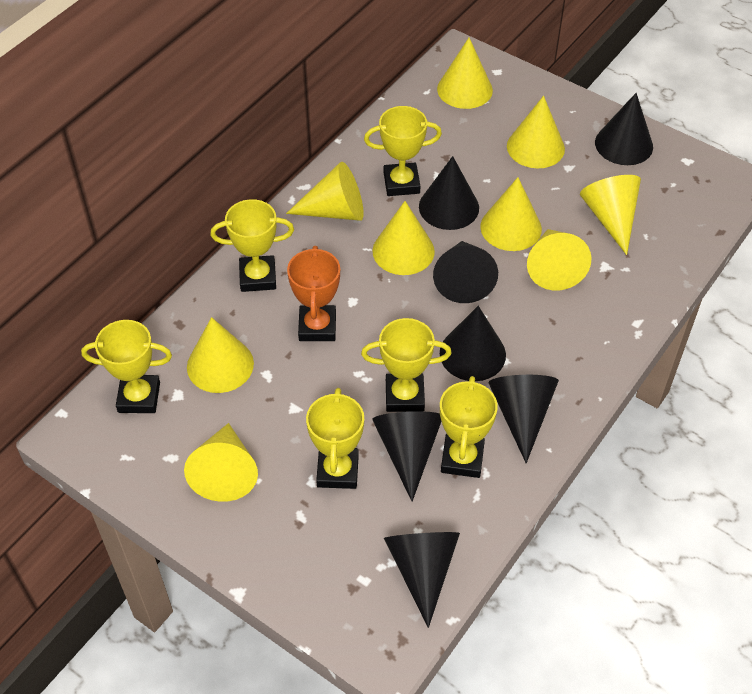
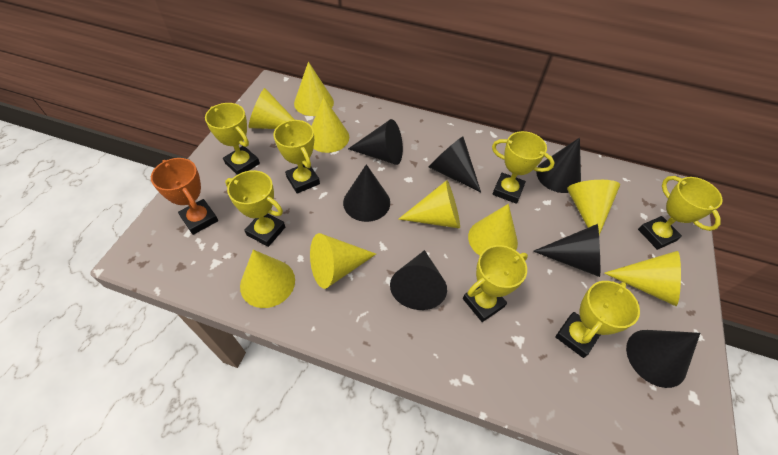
yellow trophy: [81,320,172,413] [210,199,294,292] [306,388,364,489] [361,318,452,412] [364,106,442,196] [440,376,498,478] = 6 -> [205,103,260,175] [225,170,285,247] [273,120,320,194] [463,245,528,322] [492,131,555,204] [555,281,640,358] [638,176,723,250] = 7

